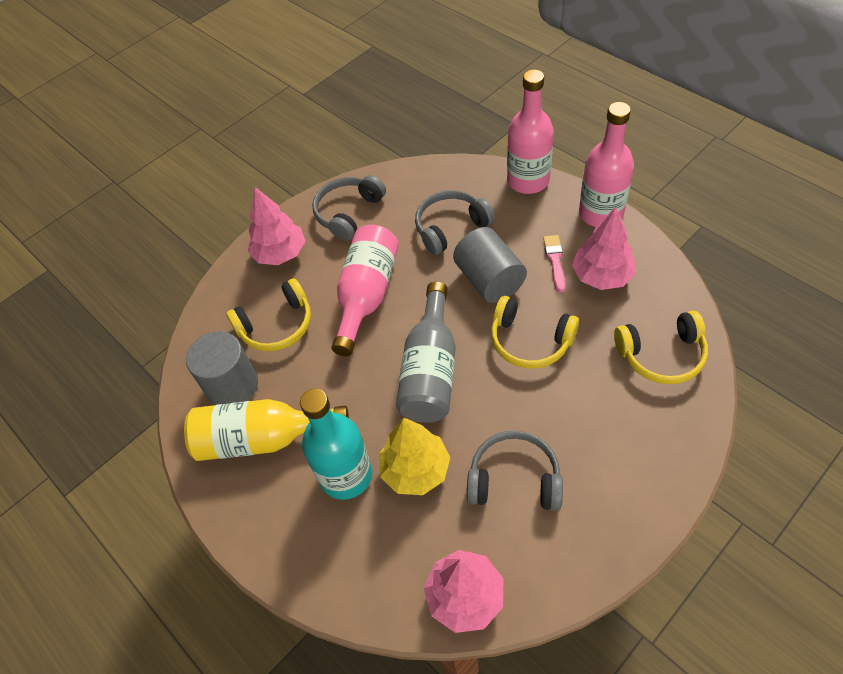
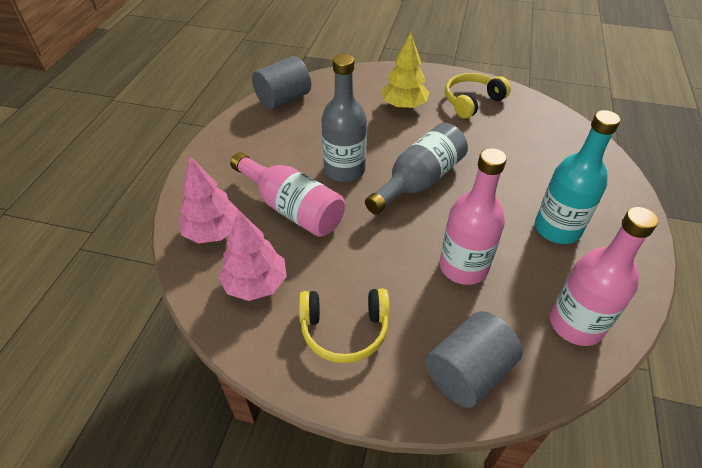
grey bottle: [396,282,456,423] = 1 -> [321,54,367,182] [365,123,468,214] = 2
grey headphones: [312,175,386,241] [415,190,495,255] [467,431,563,511] = 3 -> none = 0
pink brush: [543,235,566,293] = 1 -> none = 0
pink tree: [248,187,305,265] [424,550,503,633] [572,207,636,290] = 3 -> [178,156,241,244] [218,210,287,301] = 2
yellow bottle: [184,399,349,461] = 1 -> none = 0
yellow headphones: [226,278,311,351] [491,296,579,369] [614,311,708,384] = 3 -> [299,288,390,363] [445,73,511,119] = 2

